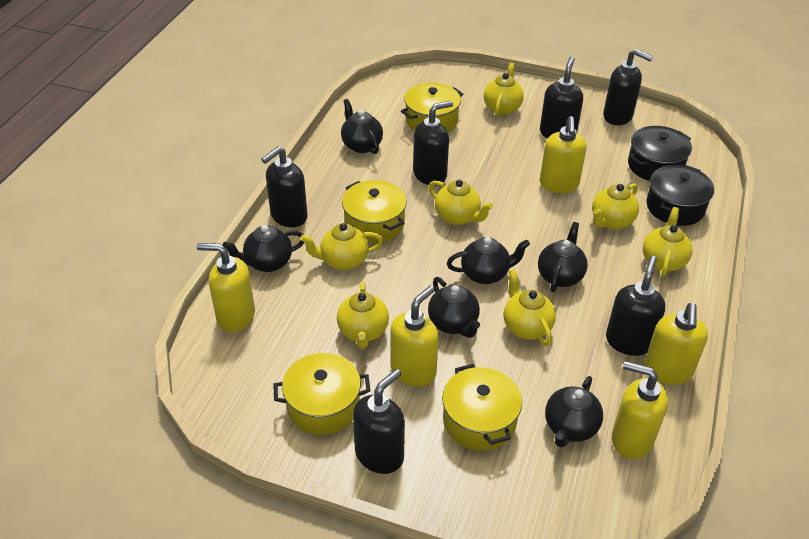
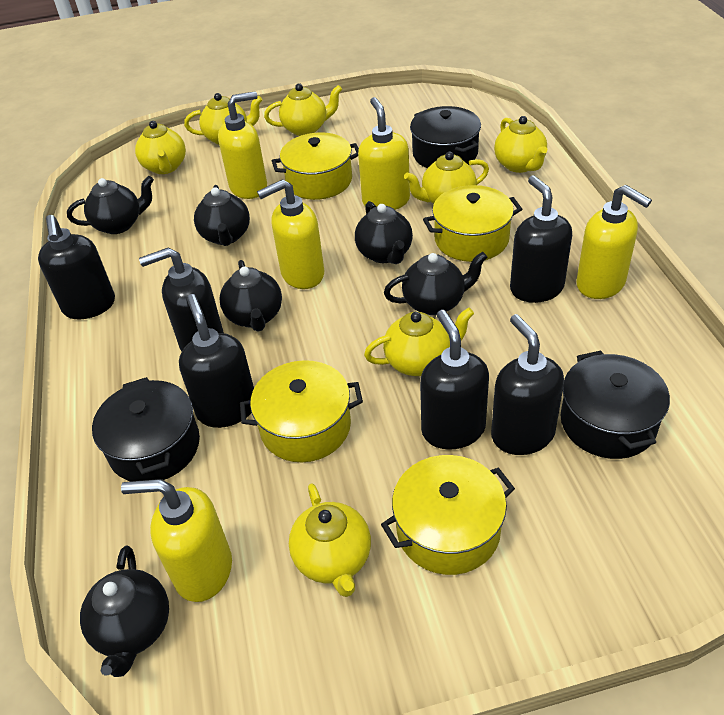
black pot: [628,126,692,181] [646,165,714,226] = 2 -> [92,377,200,482] [410,106,481,168] [561,351,670,459] = 3

